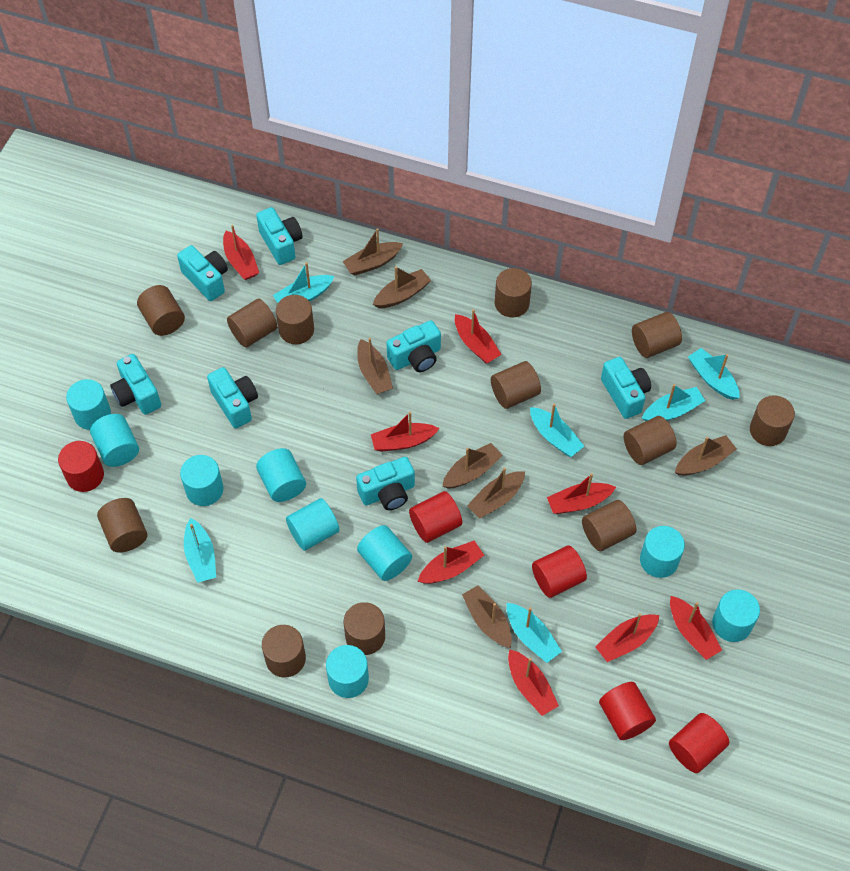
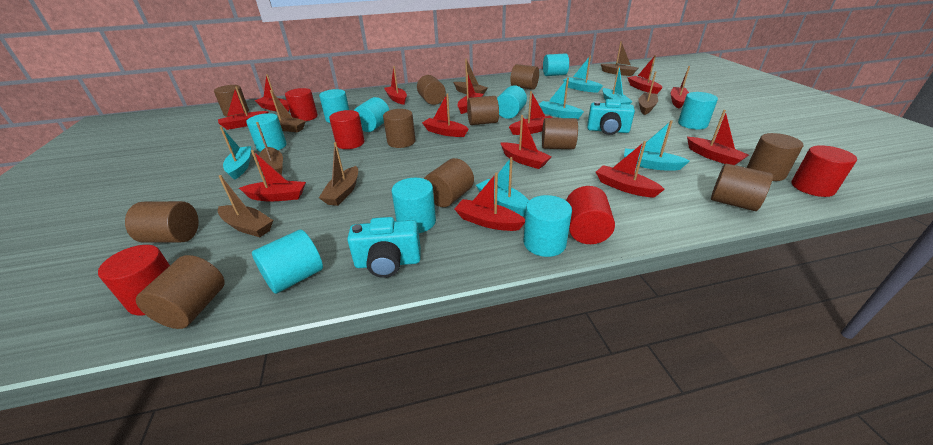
brown cylinder: [97,498,148,553] [137,285,185,336] [227,299,277,348] [262,625,306,678] [276,295,314,344] [344,602,385,655] [491,361,541,409] [495,268,532,318] [582,500,636,551] [624,416,677,465] [632,312,682,358] [750,395,795,446] = 12 -> [125,201,199,243] [136,255,225,329] [214,85,249,117] [383,109,415,148] [417,75,446,105] [424,158,474,207] [467,96,499,125] [510,64,539,90] [542,118,578,149] [711,164,773,211] [747,133,803,181] = 11
red boat: [223,225,259,280] [371,412,440,452] [417,540,484,584] [455,309,502,363] [508,649,559,716] [547,473,616,514] [595,613,659,662] [670,596,722,660] = 8 -> [218,86,269,130] [239,150,306,202] [254,74,289,111] [384,66,407,105] [422,93,468,137] [454,173,525,231] [457,72,483,114] [501,115,552,169] [509,91,553,135] [596,141,665,198] [627,55,663,94] [670,66,690,109] [687,110,749,165] = 13
turquoise camera: [110,354,161,415] [177,245,228,301] [207,367,258,428] [256,207,303,265] [356,457,415,510] [386,320,441,372] [601,357,651,419] = 7 -> [347,217,421,278] [587,99,635,135] = 2

